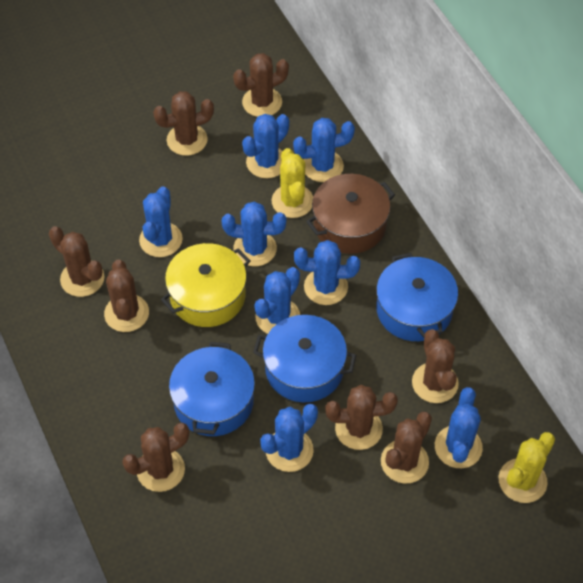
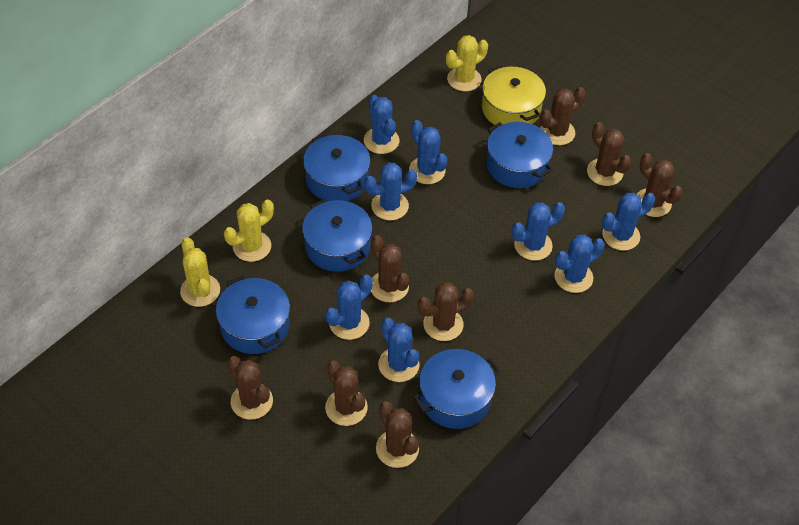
blue pot: [169,342,255,436] [253,315,356,402] [376,253,458,341] = 3 -> [216,276,290,354] [302,199,372,272] [303,134,370,201] [413,349,501,429] [486,122,553,188] = 5
brown pot: [306,174,395,254] = 1 -> none = 0
yellow cactus: [272,148,313,218] [499,432,555,503] = 2 -> [180,237,220,307] [224,199,274,262] [446,35,488,92] = 3

